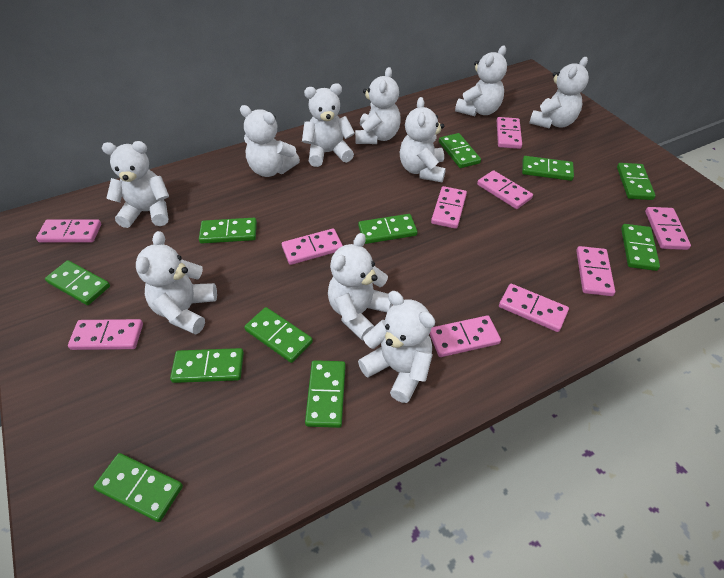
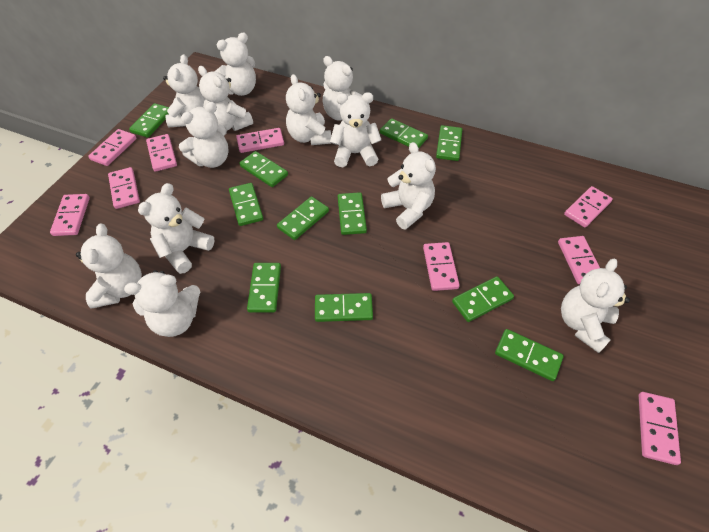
pink domino: [36,219,101,243] [68,319,143,350] [282,228,343,265] [429,315,501,357] [431,186,467,229] [477,170,533,209] [497,117,522,149] [499,284,569,332] [576,246,615,296] [645,207,691,250] = 10 -> [50,194,90,236] [88,129,137,166] [108,167,140,209] [146,134,177,172] [236,128,284,153] [423,242,460,291] [558,236,600,284] [564,186,613,228] [638,392,681,465] = 9
white teddy bear: [102,141,169,228] [136,231,217,335] [240,105,300,177] [302,83,355,167] [328,233,392,341] [355,67,401,144] [358,291,435,403] [400,97,446,182] [455,46,507,116] [529,57,589,129] = 10 -> [76,224,142,309] [124,270,200,337] [138,183,215,274] [163,54,205,128] [179,102,228,168] [198,66,253,131] [214,33,256,96] [286,74,332,145] [322,56,362,120] [330,92,381,167] [381,142,436,229] [561,258,630,353] = 12

